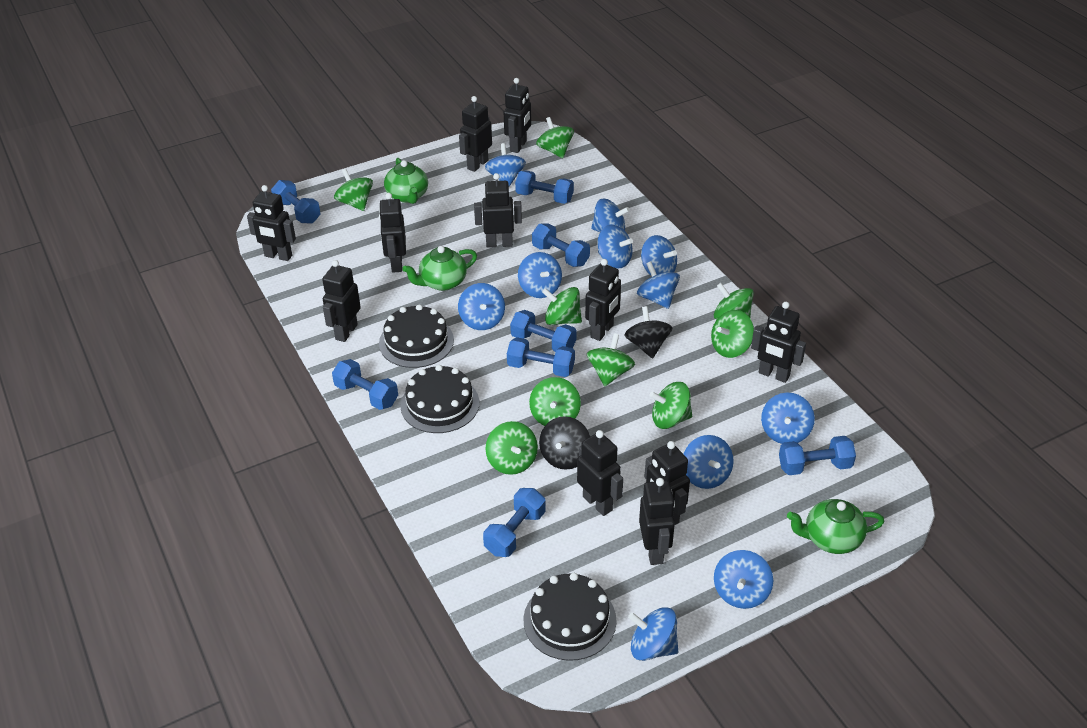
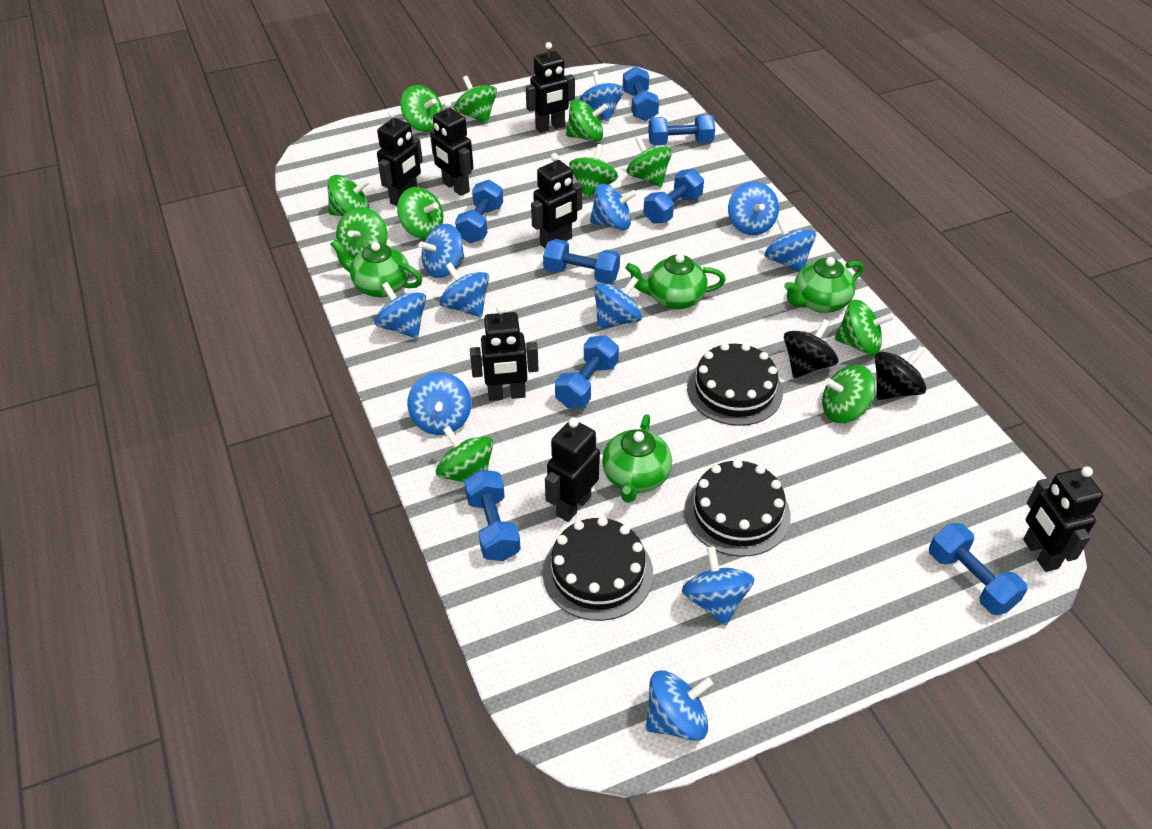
black robot: [247,185,296,261] [322,260,361,342] [379,193,406,272] [459,96,492,172] [474,173,522,248] [504,78,531,153] [577,430,623,516] [585,259,621,341] [639,478,675,565] [645,441,690,525] [751,302,806,383] = 11 -> [377,110,423,206] [430,100,473,196] [470,305,539,401] [526,42,575,133] [531,153,582,248] [545,417,600,522] [1023,466,1103,572] = 7
green spinning top: [334,169,373,211] [485,421,538,475] [529,377,581,426] [536,117,574,158] [542,287,582,325] [587,333,635,386] [649,382,692,429] [711,310,754,358] [714,283,754,320] = 9 -> [327,175,370,216] [336,207,388,259] [397,187,443,239] [400,85,443,132] [436,426,493,483] [454,76,497,124] [566,99,608,142] [569,144,618,198] [626,136,672,187] [822,365,876,423] [834,300,895,355] = 11
green teapot: [384,158,428,204] [402,246,477,291] [787,499,884,554] = 3 -> [330,239,422,297] [602,414,672,503] [625,254,726,309] [784,257,863,313] = 4

